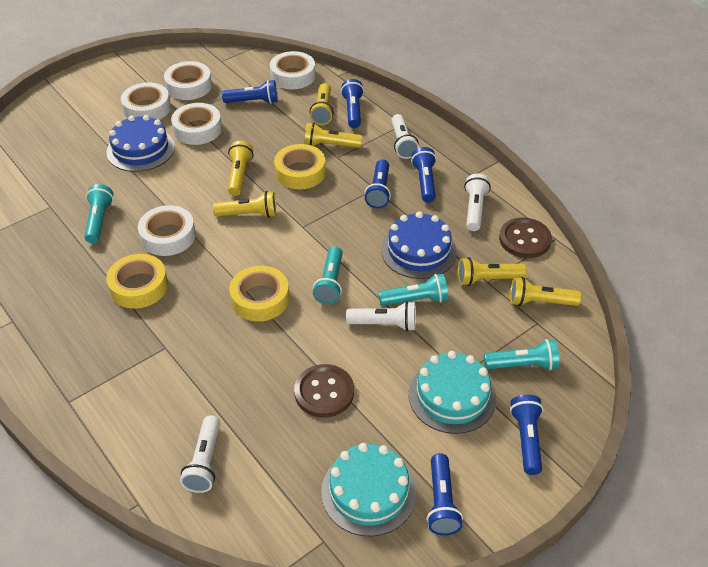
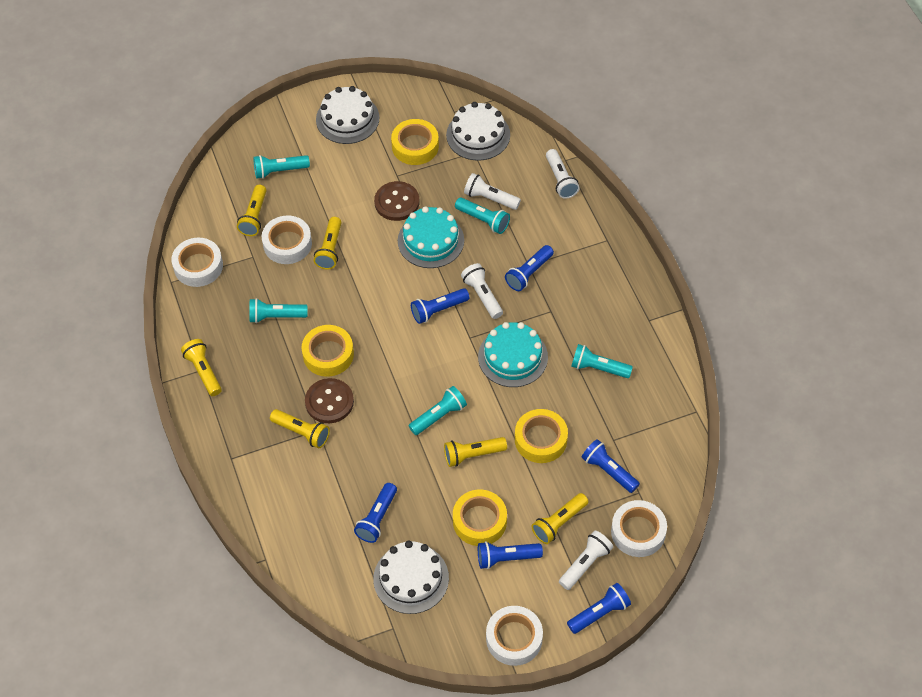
blue cake: [106,115,175,172] [381,211,457,279] = 2 -> none = 0
turquoise flashlight: [84,184,114,243] [313,246,343,304] [378,274,448,306] [484,339,559,370] = 4 -> [249,298,308,323] [253,155,310,179] [409,386,467,435] [455,197,510,234] [571,344,633,378] = 5
white cake: none = 0 -> [316,86,379,144] [373,541,449,614] [446,102,510,161] = 3
white tape: [121,82,171,120] [138,205,196,256] [164,61,212,100] [171,103,222,145] [270,51,316,89] = 5 -> [171,238,223,287] [262,215,312,264] [486,606,543,666] [611,500,667,557] = 4
yellow tape: [106,254,168,309] [229,266,289,322] [274,144,326,189] = 3 -> [302,325,354,377] [391,119,439,165] [453,490,507,546] [515,409,568,463] = 4

